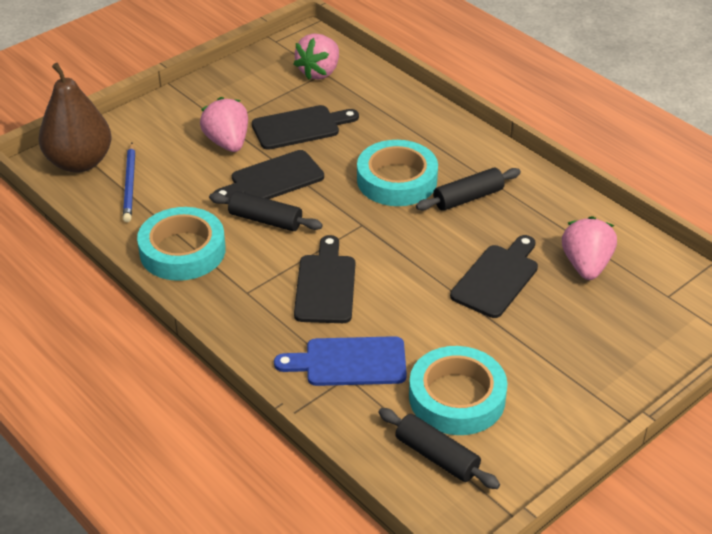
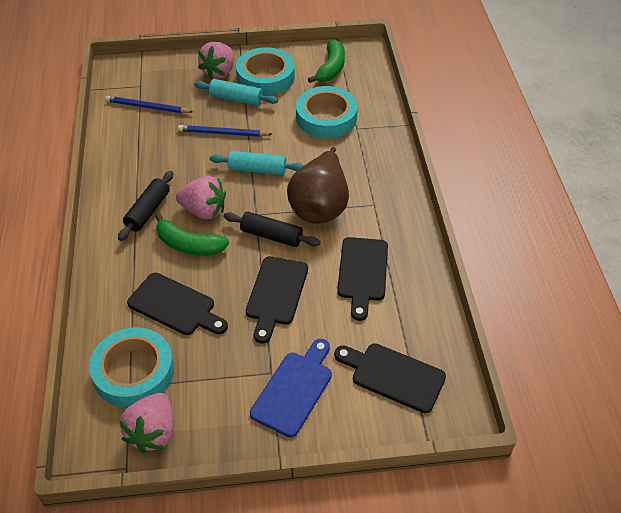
black rolling pin: [209,191,323,231] [378,408,500,489] [416,168,521,211] = 3 -> [118,171,173,241] [224,212,320,247] = 2
blue pencil: [123,143,135,222] = 1 -> [105,96,193,113] [178,125,273,137] = 2
green banana: none = 0 -> [155,213,229,255] [308,39,345,83] = 2
turquoise rolling pin: none = 0 -> [194,79,278,106] [210,151,304,175] = 2

